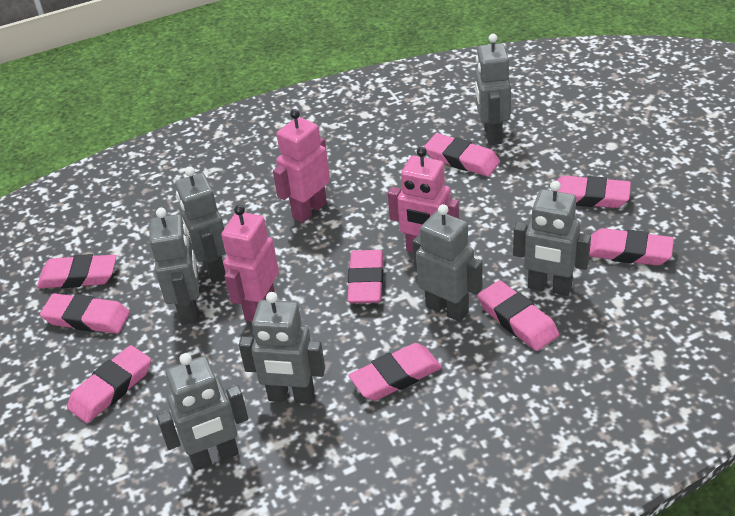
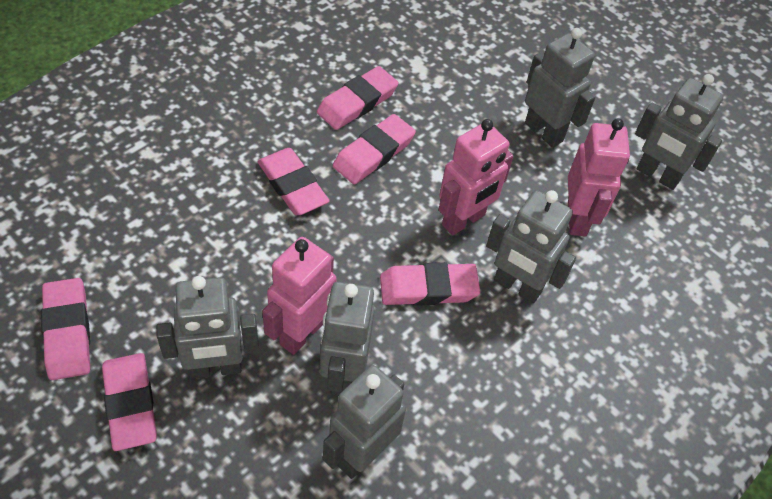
grey robot: [150,208,199,325] [156,353,248,471] [175,166,226,282] [239,292,325,404] [412,204,483,322] [475,34,511,145] [513,181,591,296] = 7 -> [156,276,259,379] [320,282,375,396] [323,365,406,479] [486,190,576,303] [525,28,596,148] [635,74,723,190] = 6
pink eraser: [37,254,117,288] [40,293,130,334] [67,345,151,423] [347,250,384,303] [348,343,442,401] [424,133,500,177] [477,280,559,351] [551,176,631,208] [589,228,674,266] = 9 -> [41,278,90,380] [102,353,157,451] [257,148,330,215] [317,66,399,130] [333,114,416,184] [380,262,480,306] = 6

